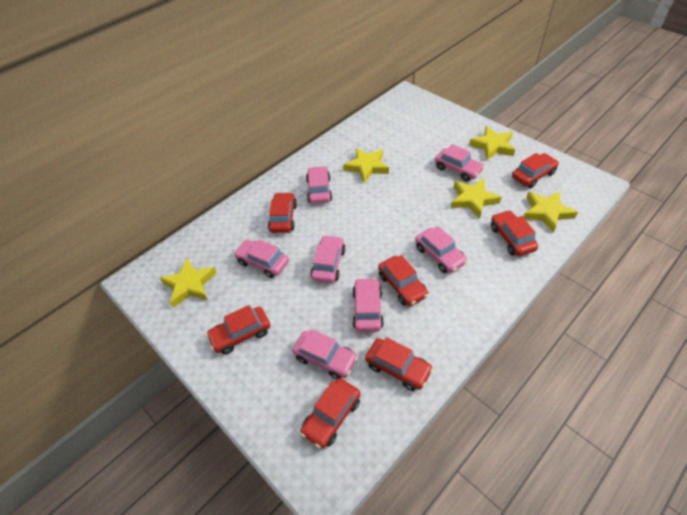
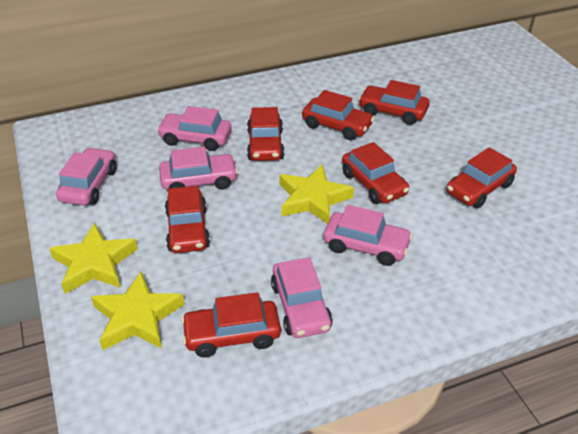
pink car: [234,239,289,278] [292,329,358,379] [306,166,332,204] [310,235,346,283] [352,278,384,332] [415,226,468,273] [435,144,485,181] = 7 -> [56,148,117,205] [157,106,231,151] [159,147,238,190] [271,257,333,338] [323,205,413,266] = 5
yellow star: [160,258,217,308] [343,148,389,183] [451,179,502,218] [469,126,515,160] [524,191,578,233] = 5 -> [49,223,138,294] [91,272,185,350] [279,164,354,224] = 3

